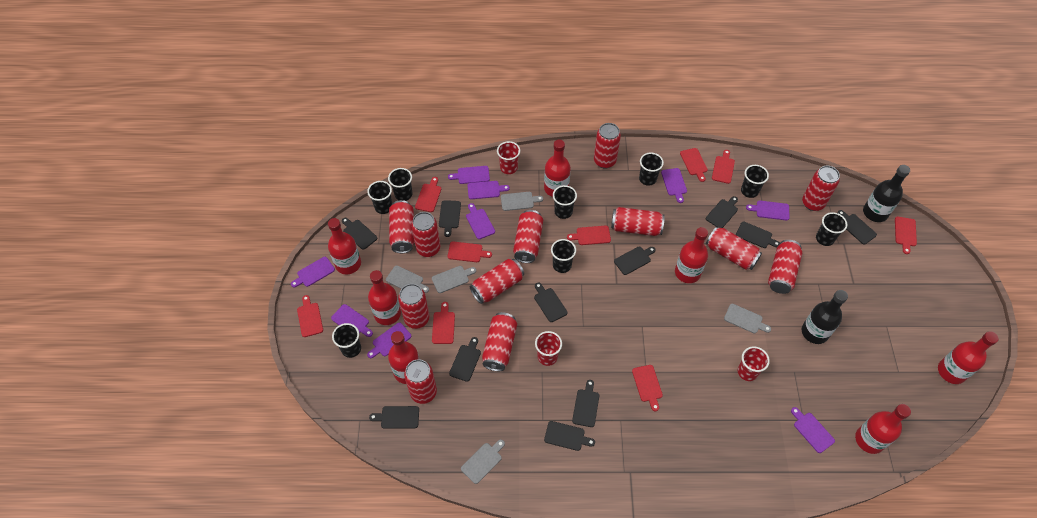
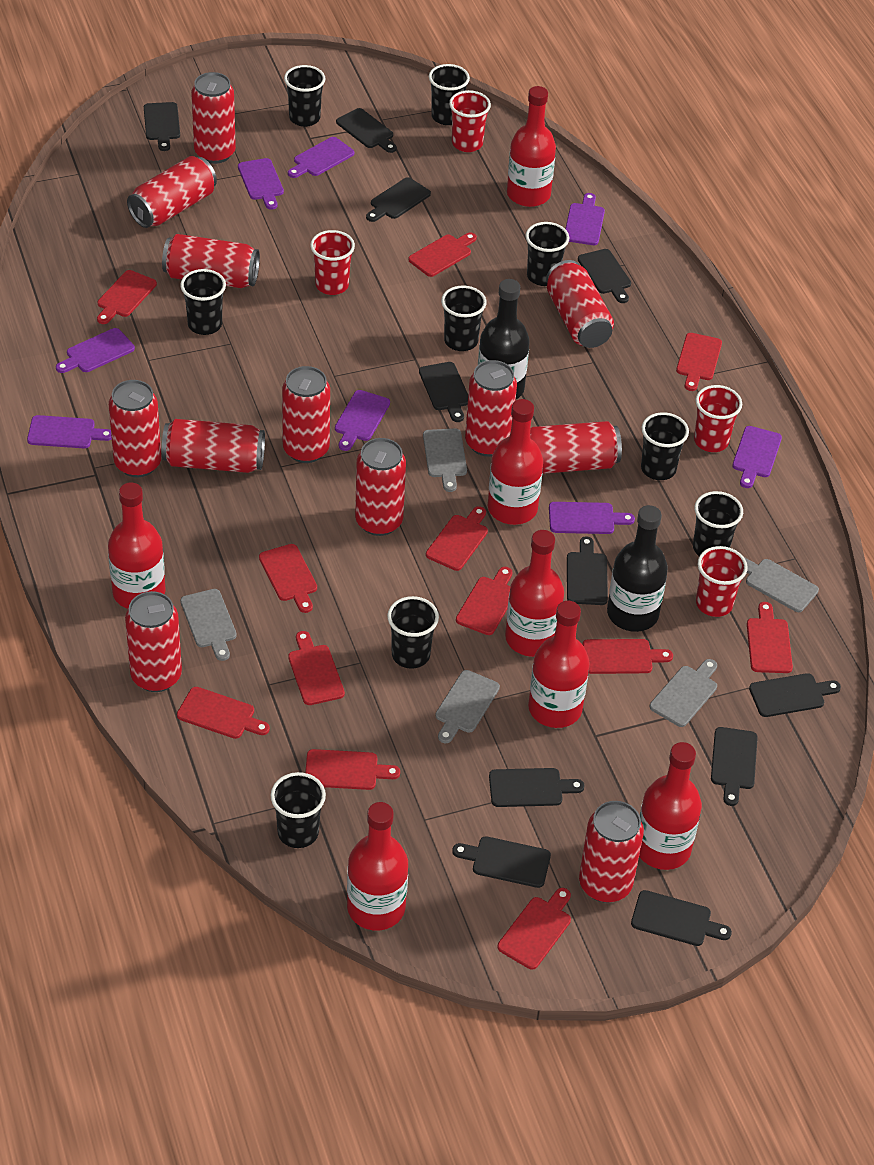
black cup: [332,323,361,358] [367,181,392,214] [388,168,412,201] [551,239,576,273] [553,185,577,219] [639,152,664,186] [741,165,769,198] [816,212,847,246] = 8 -> [180,269,226,335] [270,772,326,848] [284,65,326,127] [387,596,439,669] [429,64,470,125] [441,285,487,351] [525,222,569,286] [641,412,689,480] [693,491,743,556] = 9
purple cutting board: [291,257,335,288] [331,304,373,337] [367,322,411,358] [448,166,490,184] [466,203,495,239] [467,181,510,199] [661,168,687,203] [746,200,790,220] [791,407,835,453] = 9 -> [27,415,112,448] [56,328,135,373] [238,158,284,210] [288,137,354,178] [335,390,390,451] [549,502,635,534] [565,193,605,245] [732,426,782,488] = 8
red cup: [497,141,520,174] [535,331,562,366] [738,347,770,381] = 3 -> [310,230,355,295] [449,90,491,152] [694,385,742,452] [696,546,748,617] = 4
red cutting board: [297,295,323,337] [415,177,441,212] [432,302,455,344] [448,241,492,262] [567,225,611,245] [632,365,663,411] [680,148,708,182] [712,150,735,184] [895,216,917,254] = 9 -> [97,270,157,324] [177,687,270,739] [259,544,317,613] [288,631,345,705] [305,749,400,790] [408,232,477,277] [426,506,488,571] [456,567,513,635] [498,888,571,970] [582,639,673,674] [676,333,722,391] [747,602,793,673] = 12

